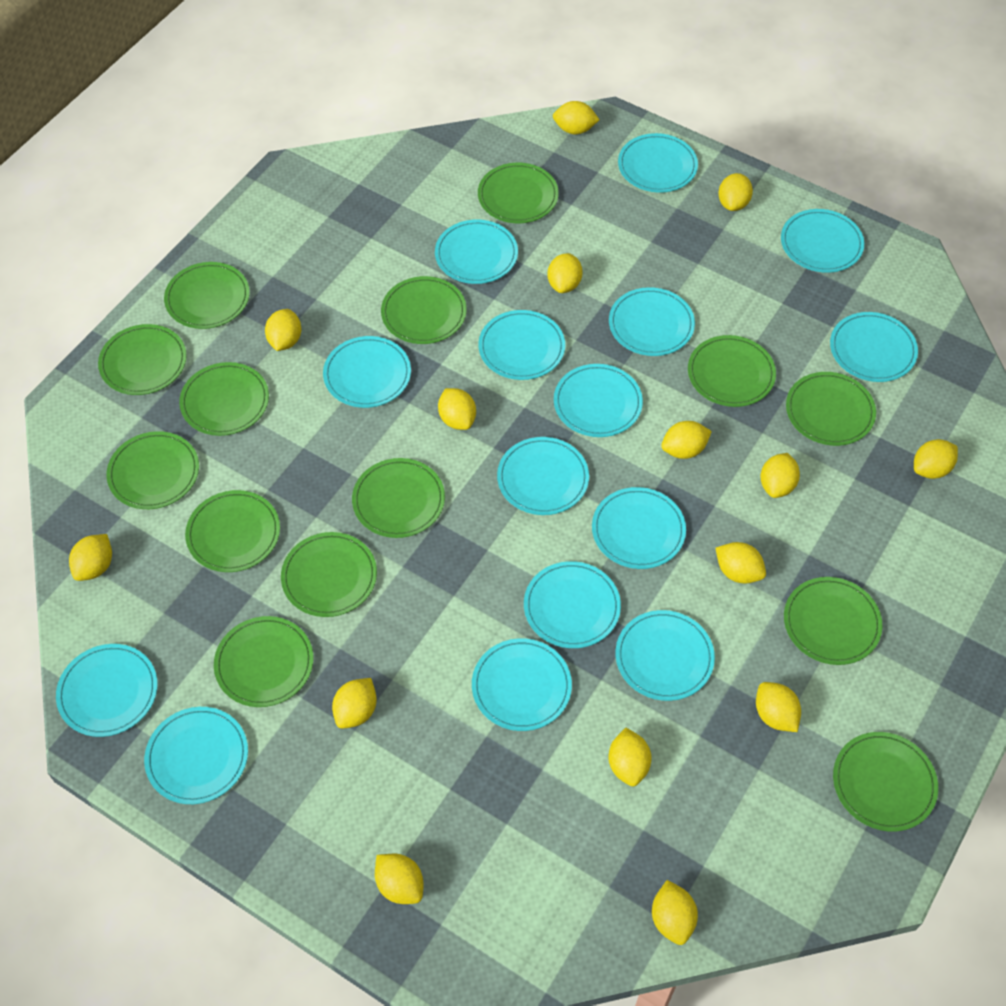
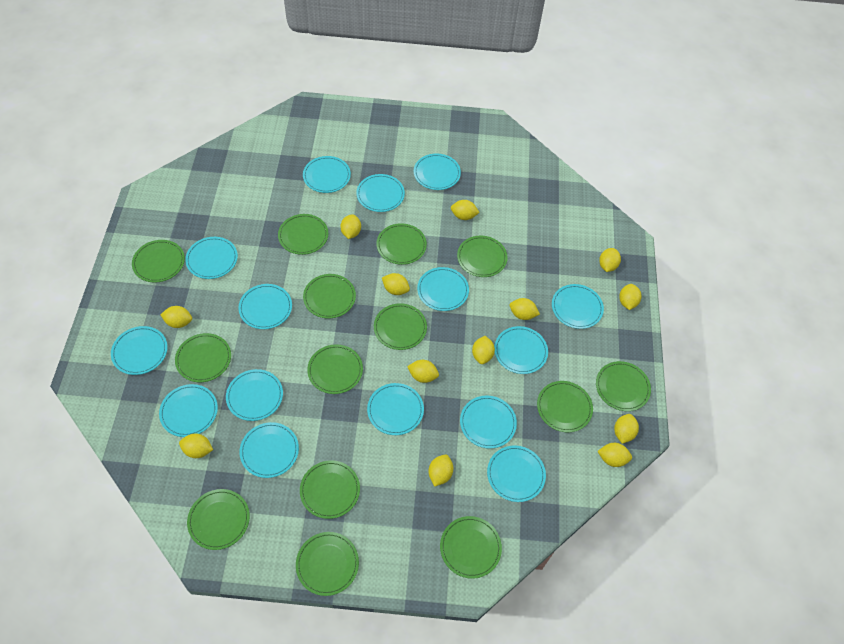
yellow lemon: [69,534,112,581] [265,309,301,351] [332,678,377,728] [375,854,424,904] [438,388,476,430] [547,253,583,293] [553,101,600,134] [608,728,652,786] [652,880,698,945] [661,421,712,459] [716,542,766,584] [718,173,753,211] [756,682,801,732] [760,453,800,498] [914,439,958,479] = 15 -> [160,306,192,328] [179,434,213,458] [341,214,361,239] [382,273,410,295] [407,360,439,383] [429,454,453,487] [451,200,480,220] [472,336,495,364] [510,298,540,320] [597,443,632,467] [599,248,621,272] [614,414,639,444] [619,284,641,310] = 13

